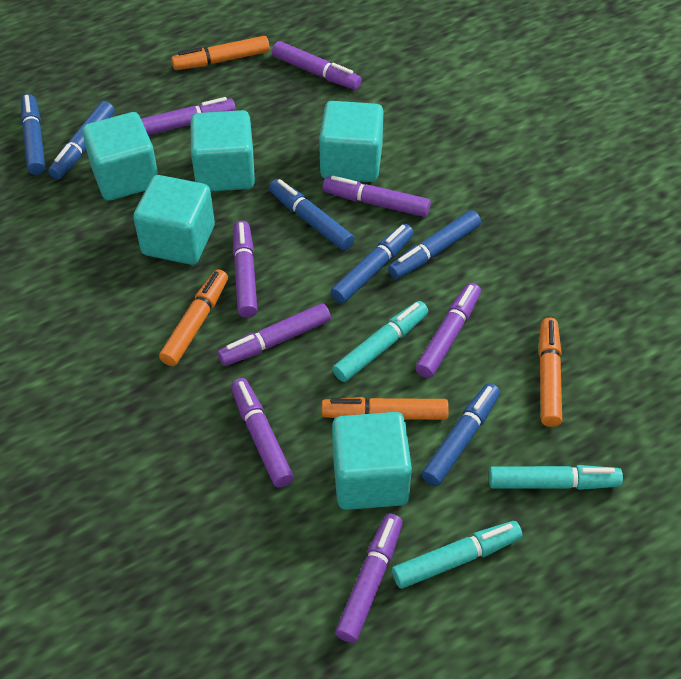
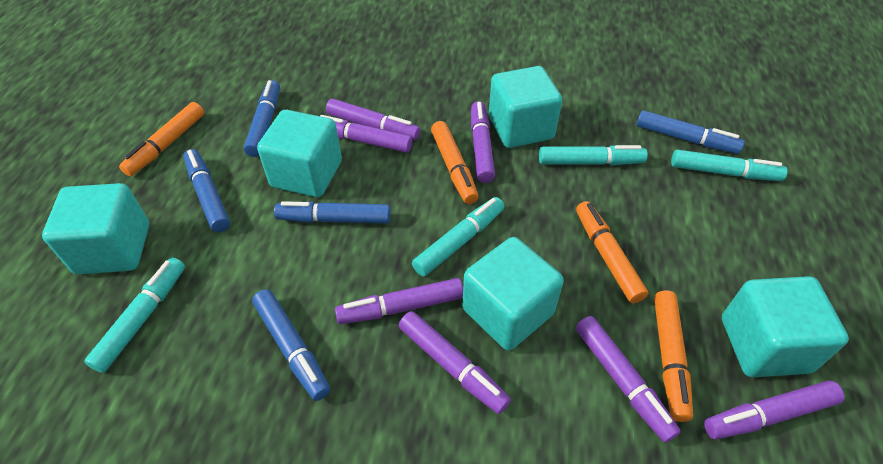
blue marker: [21,94,45,175] [48,101,115,179] [269,179,354,251] [331,224,414,304] [388,210,481,279] [422,383,500,486] = 6 -> [184,149,230,232] [244,80,280,157] [252,289,330,401] [274,201,391,224] [636,110,745,154] = 5
purple marker: [141,97,236,135] [218,303,331,366] [231,378,294,488] [233,221,257,318] [272,41,362,90] [323,176,431,217] [335,514,403,643] [415,283,481,378] = 8 -> [320,115,412,153] [326,99,420,140] [335,278,463,324] [399,311,511,414] [471,101,495,183] [576,316,681,443] [704,380,844,439] = 7
turquoise marker: [333,301,428,382] [392,521,522,589] [489,465,623,490] = 3 -> [84,257,185,373] [412,197,504,277] [539,145,648,165] [671,149,788,181] = 4

